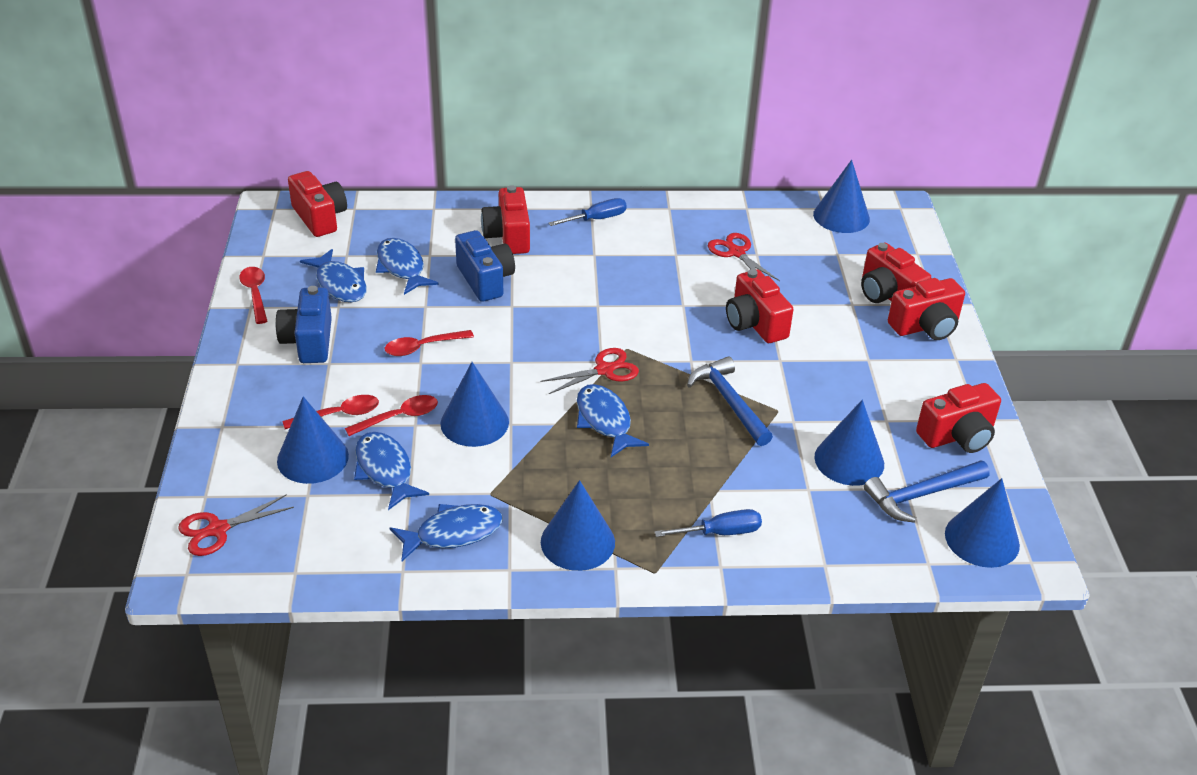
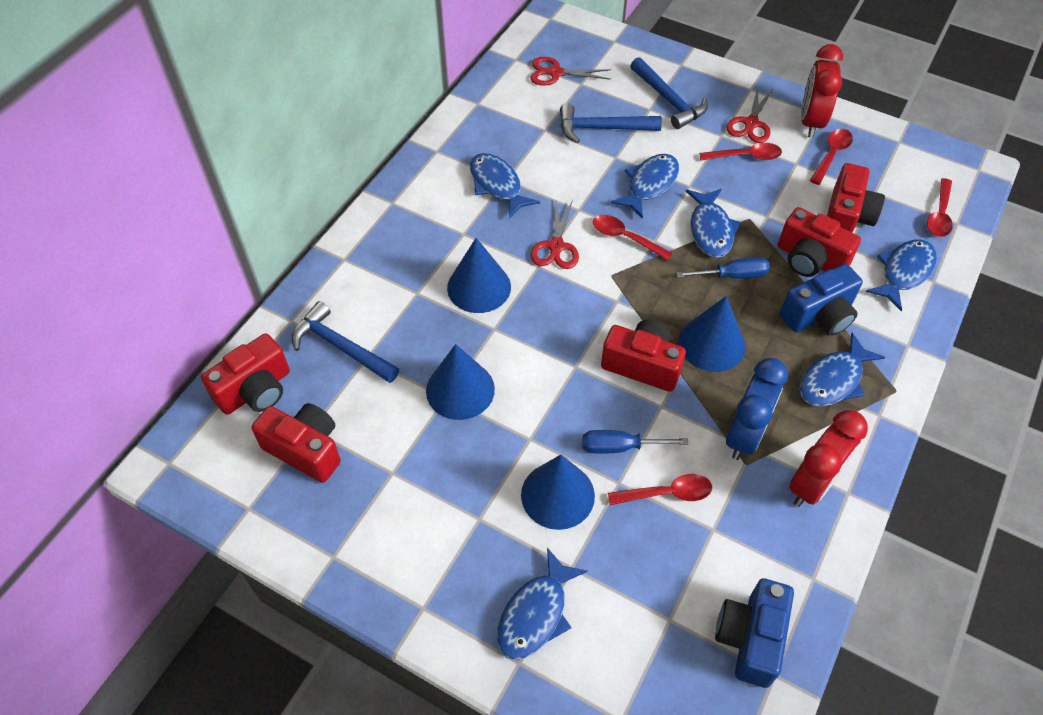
blue clock: none = 0 -> [726,358,788,460] = 1
blue cone: [277,396,349,484] [440,362,509,447] [541,480,615,571] [813,160,870,233] [814,400,884,486] [945,478,1020,568] = 6 -> [426,344,495,420] [447,238,511,313] [521,455,595,530] [679,296,746,372] = 4
blue fish: [300,249,367,302] [354,432,429,510] [376,238,439,295] [389,504,503,561] [577,384,649,457] = 5 -> [470,153,540,219] [497,547,588,660] [611,154,679,219] [686,189,741,258] [800,333,885,406] [866,239,937,311] = 6
blue hammer: [687,356,773,446] [864,460,990,523] = 2 -> [292,301,399,383] [560,103,662,143] [630,57,708,129] = 3
red camera: [288,171,347,237] [481,185,530,254] [726,269,794,343] [861,243,931,303] [888,278,965,340] [916,383,1001,453] = 6 -> [201,333,290,415] [251,403,341,483] [601,320,686,392] [778,207,861,277] [827,163,885,233] = 5
red clock: none = 0 -> [789,410,868,507] [801,44,843,138] = 2
red spoon: [239,267,267,324] [282,395,379,429] [345,395,438,436] [385,330,474,356] = 4 -> [593,215,673,261] [608,474,712,505] [699,143,782,161] [810,129,853,185] [927,178,953,237] = 5

